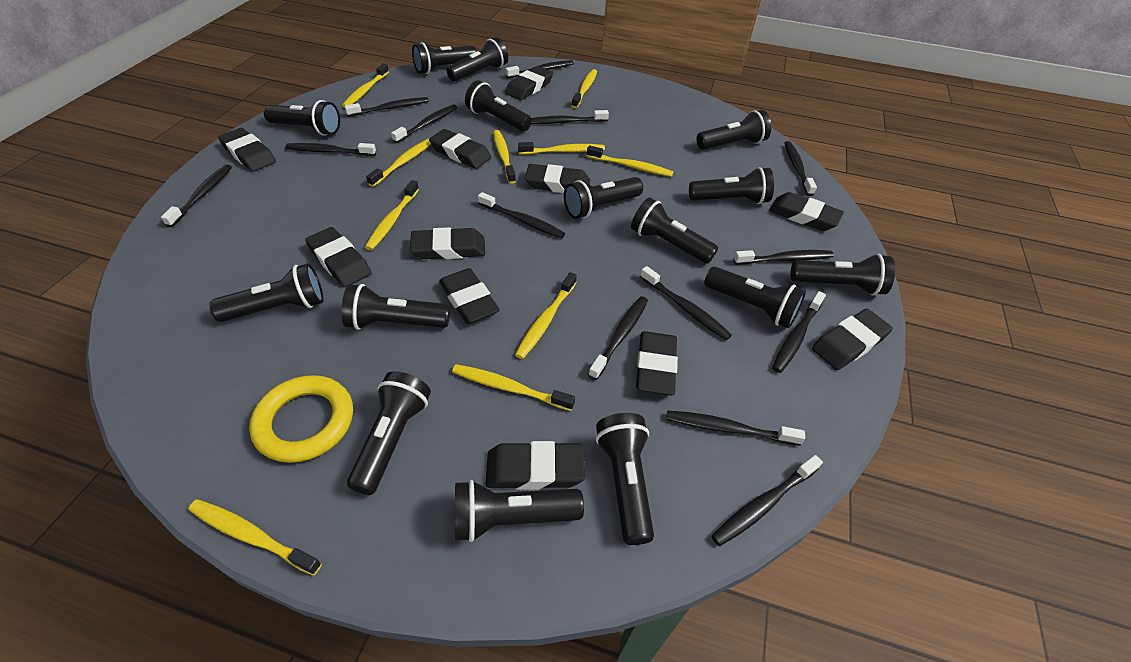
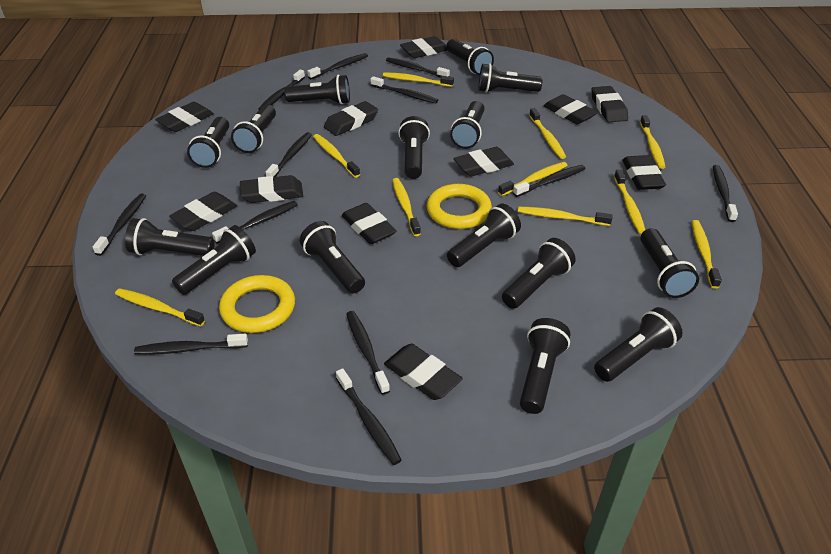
black toothbrush: [161,164,232,227] [285,143,376,156] [344,97,429,117] [391,104,457,143] [478,192,565,239] [506,60,574,78] [531,110,609,124] [589,296,648,380] [640,266,732,340] [666,411,805,446] [712,455,823,546] [733,250,834,265] [772,291,826,373] [784,141,817,196] = 14 -> [93,193,146,256] [134,333,248,355] [212,201,298,244] [258,70,305,110] [266,132,312,177] [307,53,368,79] [336,368,402,465] [346,311,390,395] [371,76,438,103] [386,57,450,78] [513,165,585,197] [713,165,738,222] = 12
yellow ring: [249,375,353,463] = 1 -> [219,275,295,333] [427,184,492,229] = 2

